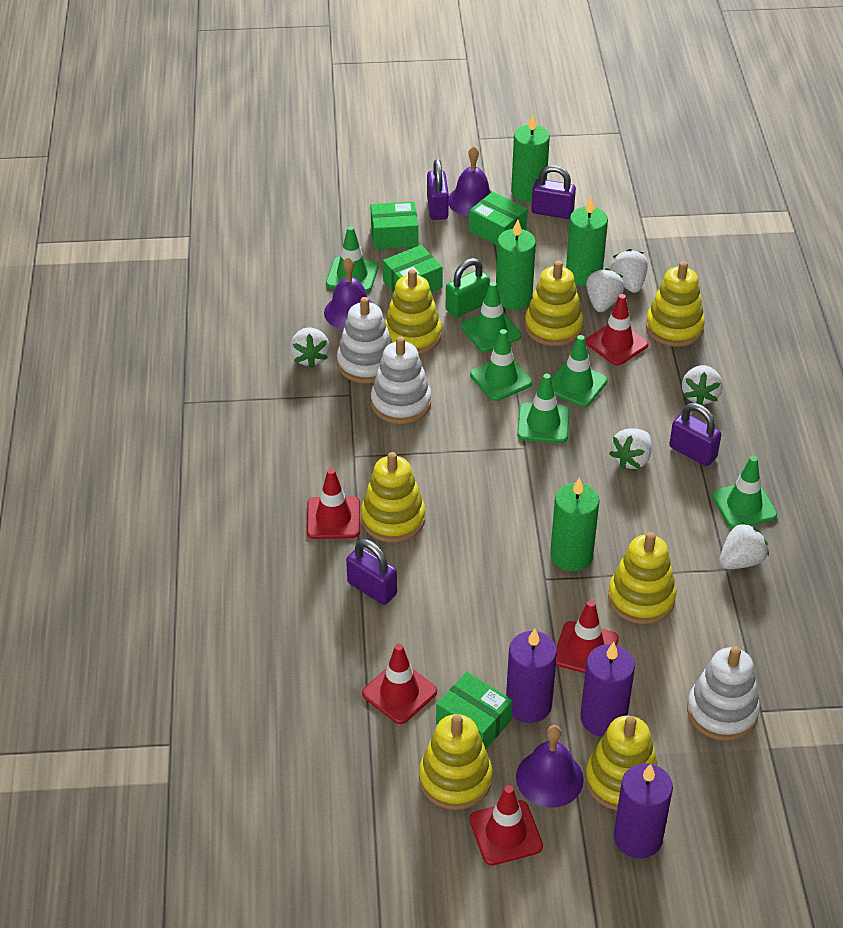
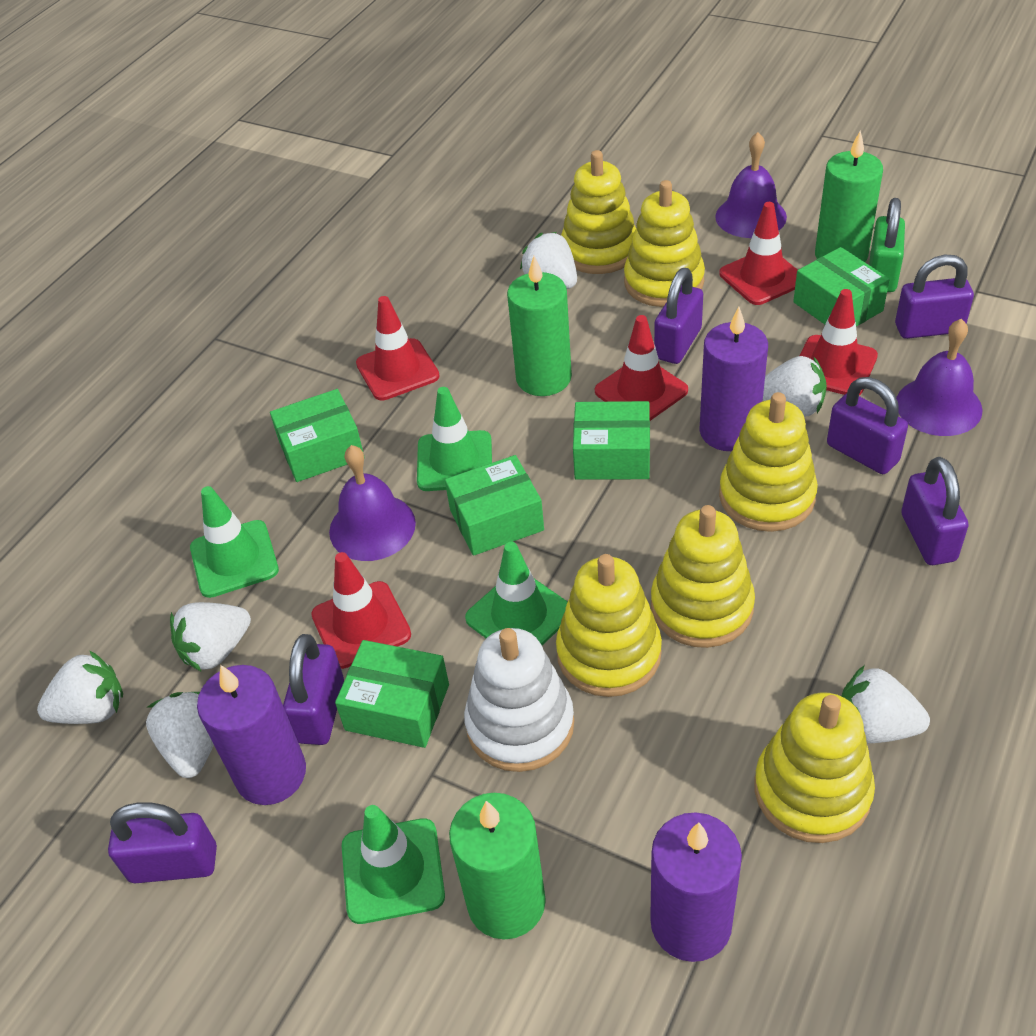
green box: [371,201,418,249] [383,245,443,293] [436,672,513,750] [469,192,528,245] = 4 -> [270,389,365,482] [335,640,449,748] [445,455,544,556] [573,401,650,480] [793,247,890,326] = 5
green candle: [496,219,536,310] [511,115,550,202] [550,477,599,571] [566,197,608,287] = 4 -> [449,793,546,940] [507,256,572,396] [815,130,883,262] = 3
green traffic cone: [326,226,378,293] [461,282,521,352] [470,329,533,401] [517,374,570,443] [551,335,608,407] [712,456,777,529] = 6 -> [190,486,279,598] [342,805,445,924] [417,387,492,491] [465,542,568,645] = 4
purple padlock: [346,539,397,605] [427,159,449,220] [531,165,576,219] [669,403,722,466] = 4 -> [108,802,217,883] [283,634,344,745] [654,268,703,364] [827,377,908,474] [895,255,974,339] [901,457,969,565] = 6
white stacking toy: [337,297,392,383] [371,336,431,424] [687,646,760,741] = 3 -> [464,628,574,772] = 1
yellow stacking toy: [361,452,426,542] [385,269,442,354] [419,714,492,810] [525,261,583,346] [585,716,658,811] [608,532,676,624] [646,261,705,347] = 7 -> [556,554,662,697] [561,150,636,274] [624,180,705,307] [651,505,755,648] [719,392,818,532] [754,692,875,843] = 6

